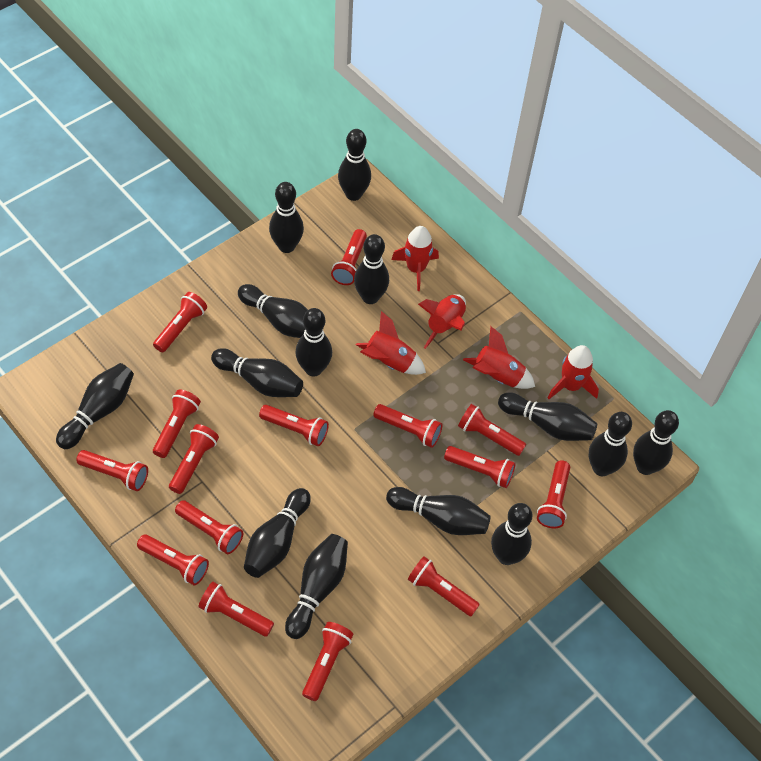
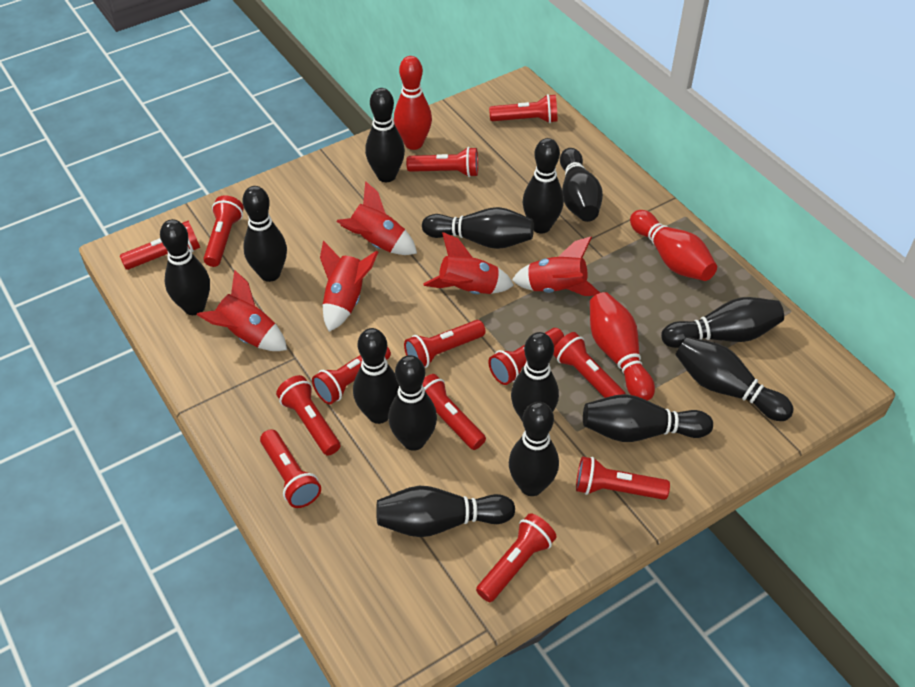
red bowling pin: none = 0 -> [394,56,432,150] [590,292,655,401] [630,210,717,281] = 3
red flashlight: [76,450,148,491] [137,534,209,585] [153,292,207,352] [153,390,201,458] [169,424,219,494] [175,500,243,554] [198,582,274,637] [259,405,329,446] [302,622,354,701] [331,229,367,285] [373,404,443,448] [408,556,480,617] [444,446,516,488] [458,404,526,456] [537,460,570,528] = 15 -> [120,221,200,270] [203,195,244,267] [260,429,321,508] [276,375,340,456] [312,346,391,405] [404,320,486,368] [406,147,478,177] [423,374,486,450] [476,513,557,602] [488,328,564,385] [489,94,557,123] [553,332,626,398] [576,457,670,500] = 13

